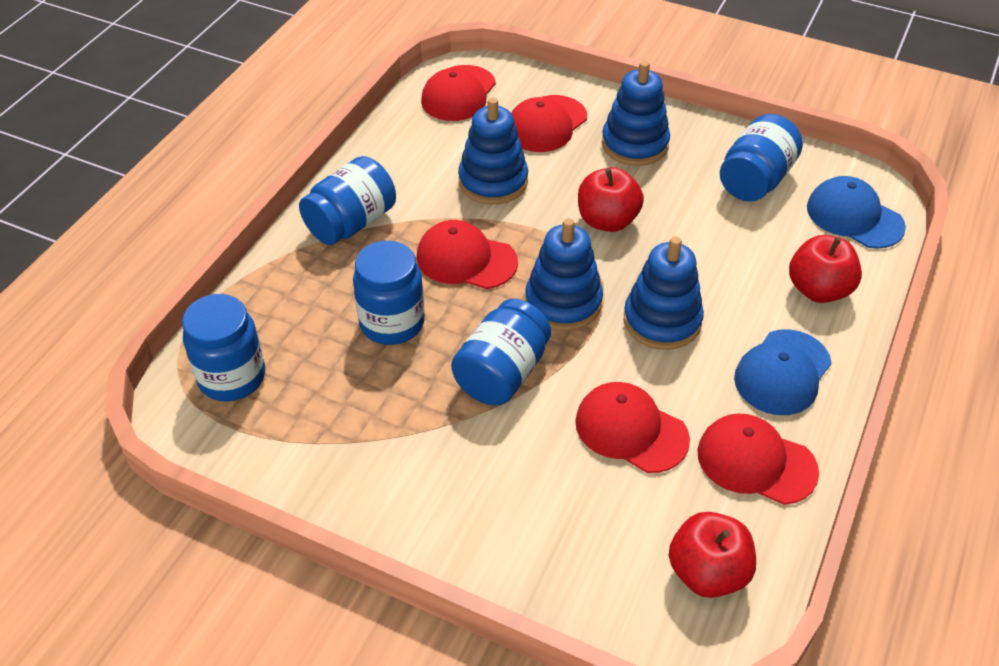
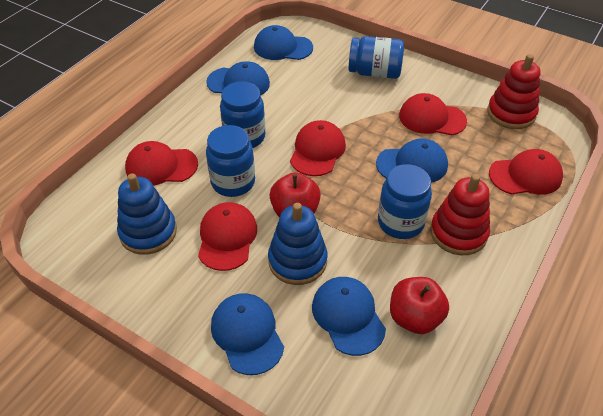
blue cap: [734,329,832,415] [807,176,906,249] = 2 -> [206,61,270,95] [211,293,284,375] [254,25,313,60] [312,277,386,356] [376,139,448,183] = 5
blue jar: [182,294,265,401] [299,156,396,245] [353,241,425,345] [451,299,551,405] [720,114,803,202] = 5 -> [206,125,255,197] [220,81,265,148] [349,36,404,79] [378,164,432,239] = 4
blue stacking toy: [458,98,528,205] [525,218,603,331] [602,61,670,166] [624,237,704,350] = 4 -> [117,173,177,255] [268,203,327,285] = 2
red apple: [578,167,644,232] [669,512,756,598] [789,235,862,303] = 3 -> [269,173,321,217] [390,277,449,334] = 2
red stacking toy: none = 0 -> [430,174,490,255] [487,54,541,129] = 2

